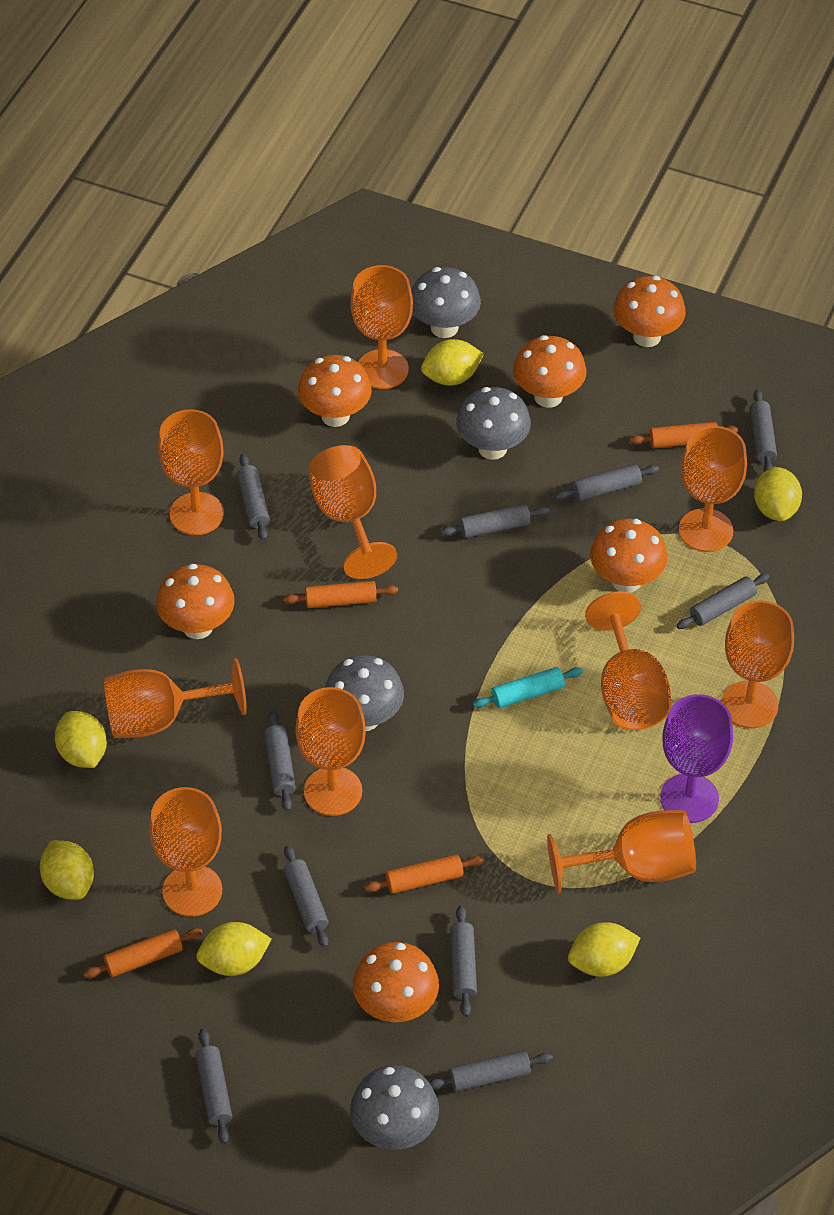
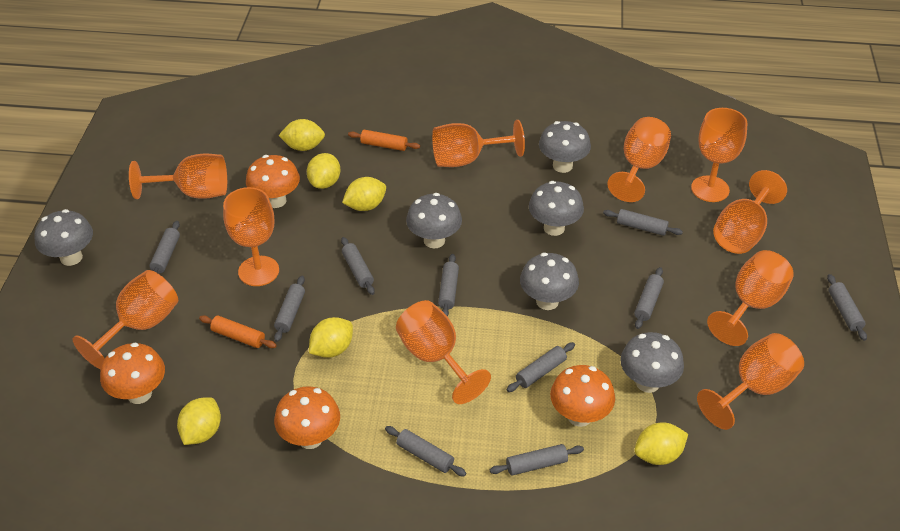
grey mushroom: [325,655,404,731] [350,1065,439,1150] [411,267,481,338] [456,387,531,460] = 4 -> [34,209,93,266] [406,193,462,248] [520,253,579,310] [529,181,584,236] [539,121,591,173] [620,332,684,393] = 6
orange mushroom: [156,564,235,639] [298,355,372,427] [353,942,439,1022] [513,335,586,408] [590,519,668,593] [613,276,686,347] = 6 -> [100,342,165,404] [246,155,300,208] [274,386,340,449] [550,365,615,427] = 4
orange rolling pin: [83,928,203,978] [284,581,398,608] [364,854,484,894] [629,422,739,449] = 4 -> [199,315,277,348] [348,130,420,151] = 2
purple goblet: [660,694,733,823] = 1 -> none = 0
turquoise rolling pin: [473,667,583,708] = 1 -> none = 0

